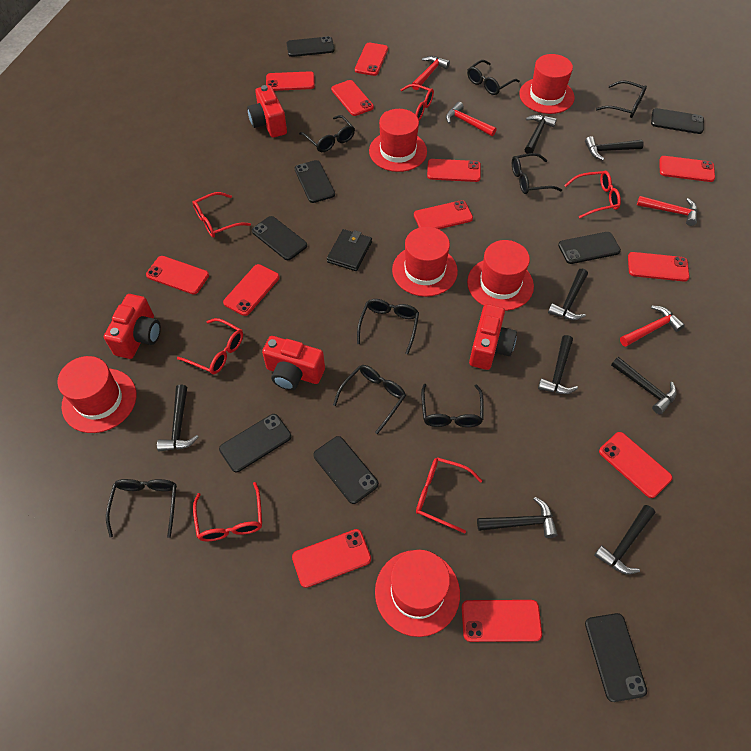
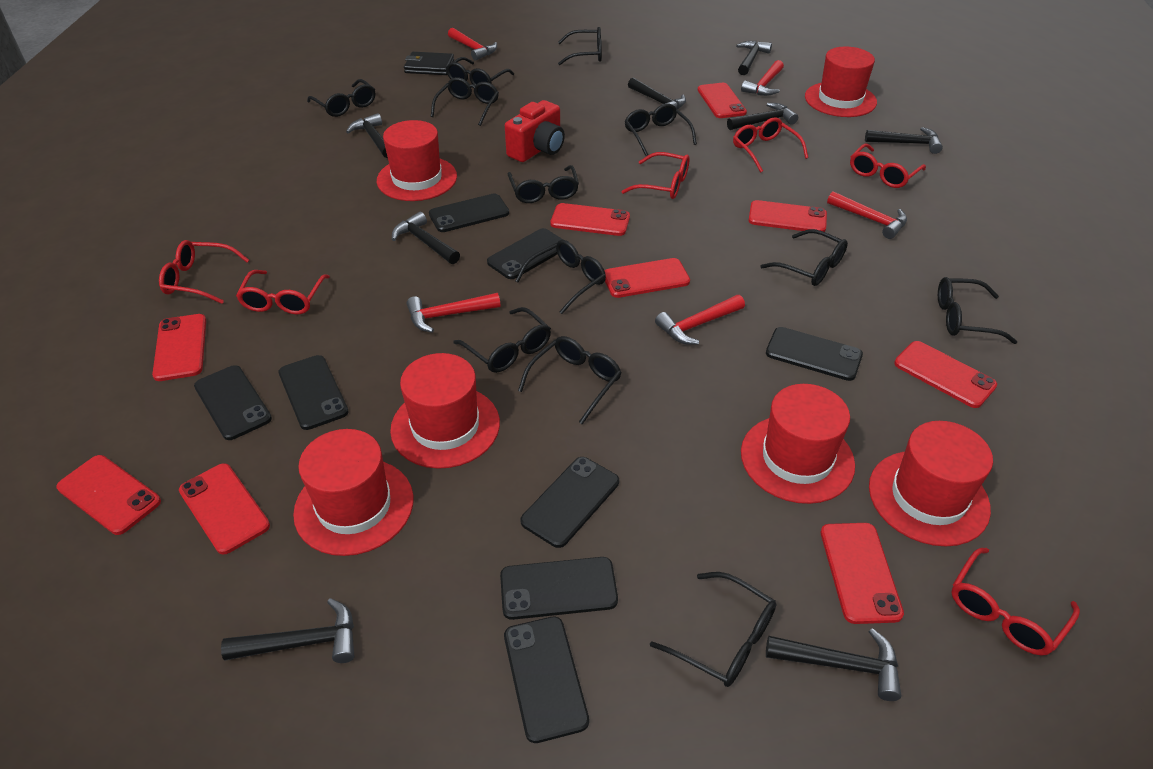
black glasses: [106,479,177,538] [299,115,355,152] [333,365,406,434] [357,299,419,354] [421,384,484,427] [467,60,520,95] [512,153,562,194] [596,81,647,118] = 8 -> [307,79,375,117] [431,77,499,126] [446,57,514,85] [453,307,551,373] [508,165,579,203] [515,240,606,314] [518,336,621,424] [558,27,602,65] [625,103,697,156] [650,572,777,687] [760,229,848,286] [938,277,1017,344] = 12
red camera: [104,294,161,359] [247,85,287,138] [262,336,325,390] [469,304,517,370] = 4 -> [505,100,565,162] = 1
red hammer: [412,56,450,90] [446,102,497,136] [620,306,685,347] [637,196,698,226] = 4 -> [407,293,501,333] [448,28,497,61] [655,295,745,345] [741,60,784,96] [827,191,907,239] = 5
red phone: [146,256,209,294] [223,264,280,316] [266,71,315,91] [292,529,371,588] [331,80,374,116] [355,43,388,76] [414,200,473,229] [427,159,481,182] [461,600,542,642] [599,432,673,498] [628,252,690,282] [659,156,715,182] = 12 -> [57,455,161,535] [152,314,206,381] [179,463,270,555] [550,203,630,236] [604,258,690,298] [698,83,747,118] [748,200,827,232] [821,523,904,624] [894,341,997,408] = 9

